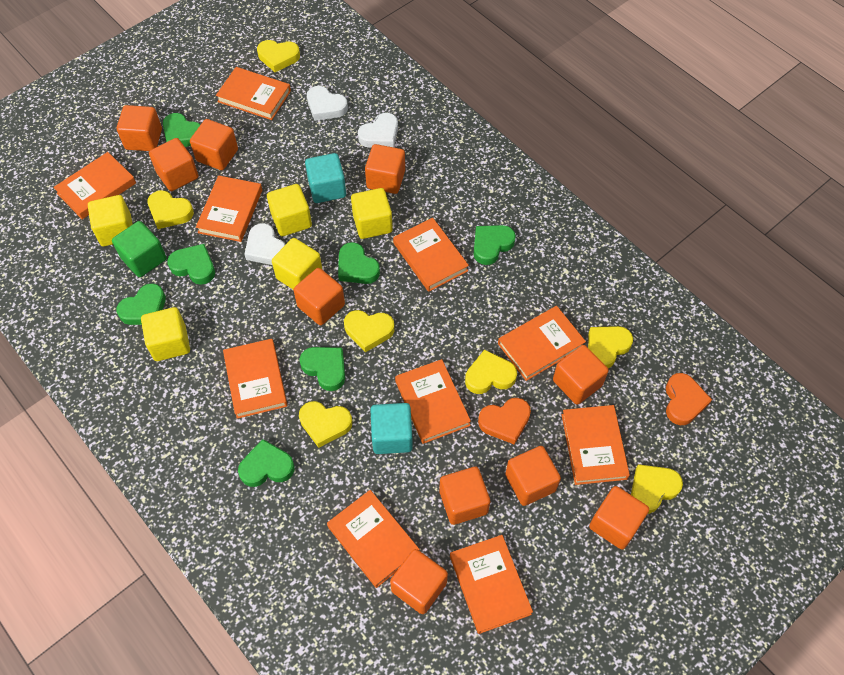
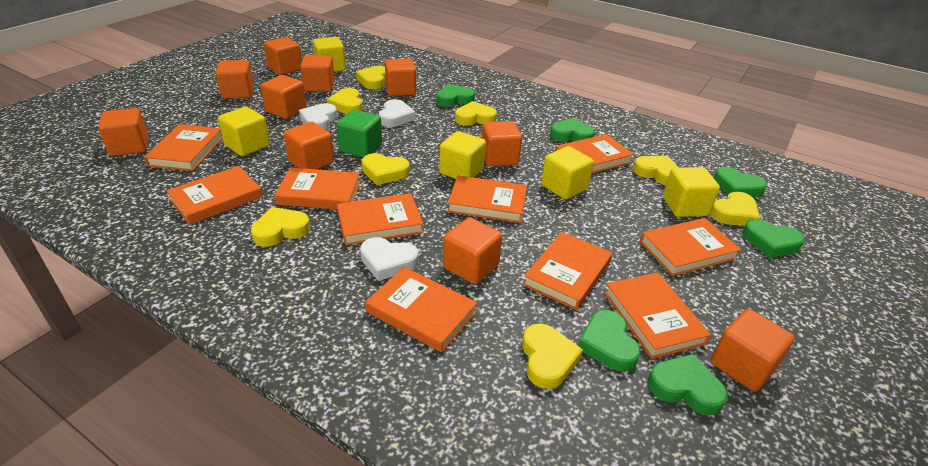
green heart: [116,283,166,325] [163,113,200,147] [167,244,215,285] [238,439,295,487] [300,347,345,391] [338,242,380,284] [474,225,516,265] = 7 -> [436,84,475,107] [550,118,595,142] [578,310,641,372] [648,354,728,416] [714,167,767,197] [742,219,805,258] = 6
orange heart: [478,398,531,445] [666,373,712,425] = 2 -> none = 0
turquoise cube: [305,153,346,203] [370,403,413,454] = 2 -> none = 0
yellow heart: [148,190,194,229] [257,40,300,72] [299,401,352,448] [344,310,395,353] [465,349,517,394] [588,326,633,368] [631,464,683,514] = 7 -> [251,207,310,247] [327,88,363,114] [356,66,386,89] [362,153,410,185] [455,101,497,126] [522,324,583,389] [633,156,679,185] [710,192,760,226] = 8

